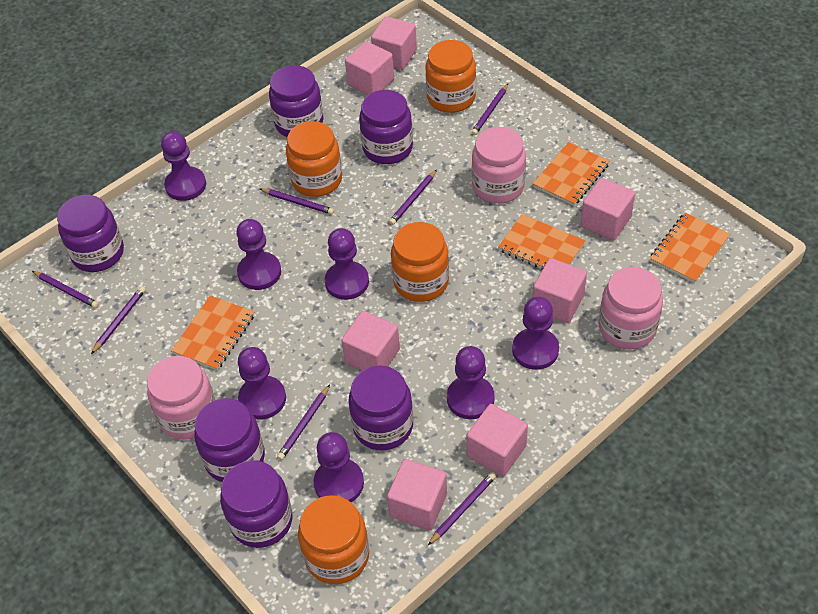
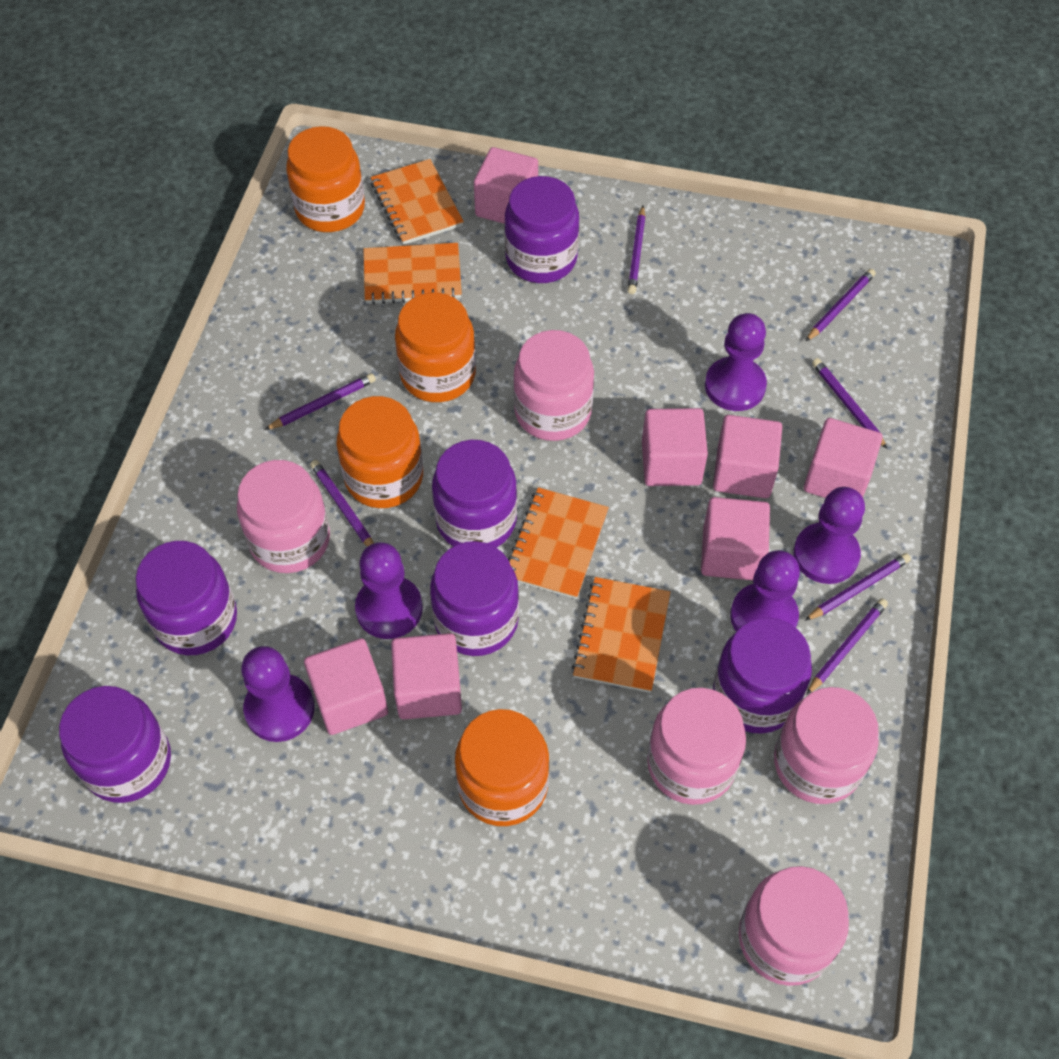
pink jar: [147,356,215,440] [472,127,526,204] [599,267,663,349] = 3 -> [237,460,330,573] [513,330,594,441] [647,688,746,805] [739,866,849,986] [774,687,879,804] = 5
purple pawn: [161,131,206,201] [237,219,281,290] [238,347,286,419] [313,432,364,502] [325,228,369,300] [447,346,495,419] [512,297,559,370] = 7 -> [241,646,315,742] [355,542,423,639] [705,313,767,411] [730,550,800,631] [793,487,865,584] = 5

